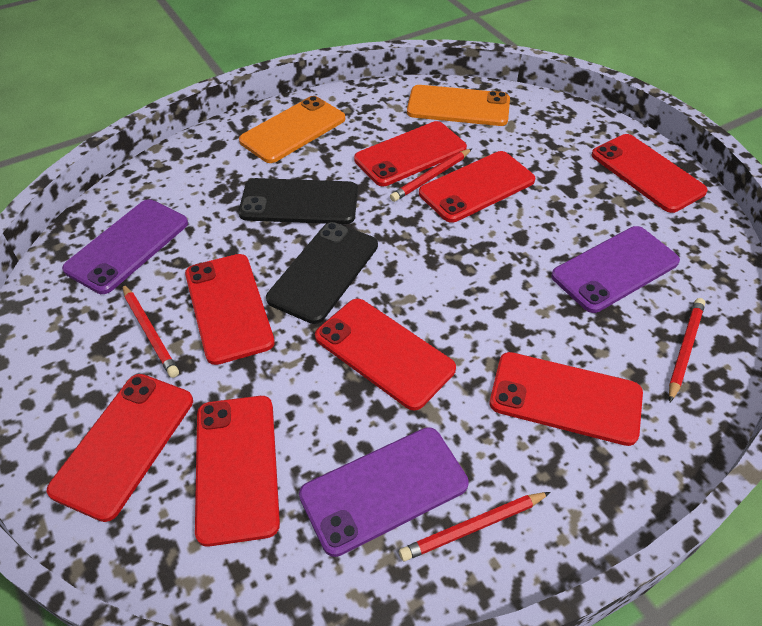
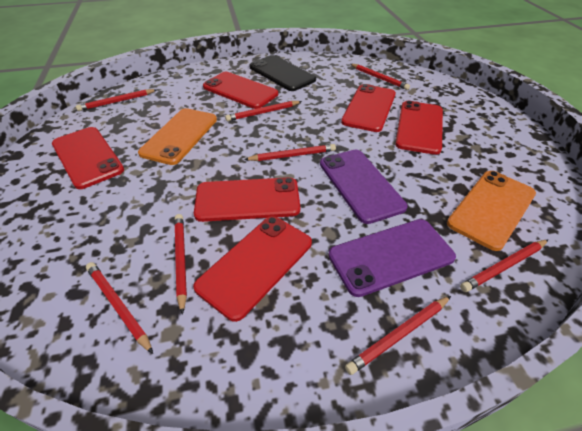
black phone: [238,178,358,224] [266,222,378,324] = 2 -> [249,55,316,91] = 1
purple phone: [62,199,188,294] [299,427,469,557] [551,226,680,313] = 3 -> [320,150,408,224] [328,219,456,297] = 2
red pencil: [122,284,179,378] [390,148,472,202] [399,492,551,561] [669,298,705,402] = 4 -> [76,89,157,111] [86,262,153,354] [174,214,187,315] [225,101,302,121] [244,144,336,161] [345,296,451,375] [350,64,410,90] [460,240,548,292] = 8
red phone: [46,374,193,522] [185,254,275,365] [195,396,280,547] [315,299,456,410] [354,121,467,186] [419,151,535,223] [490,352,643,446] [592,134,708,213] = 8 -> [52,127,124,189] [193,216,312,322] [194,177,300,222] [203,72,278,109] [341,84,396,132] [395,101,443,155] = 6

